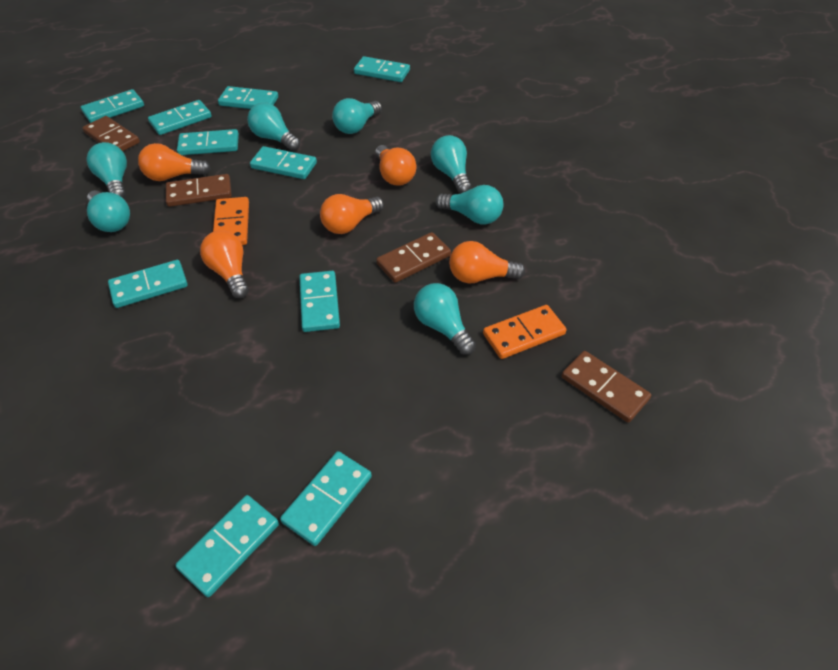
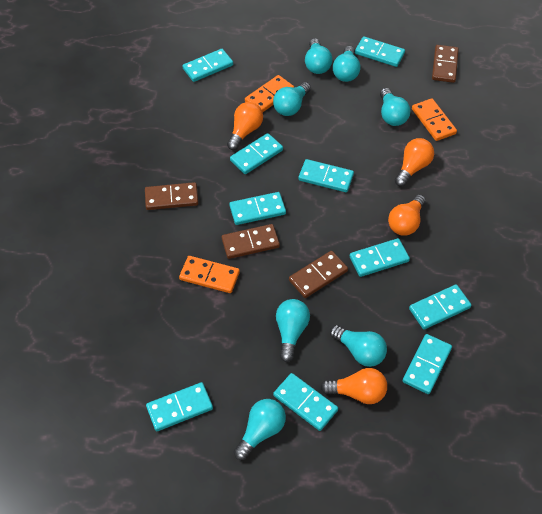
orange domino: [213,197,249,245] [483,305,567,359] = 2 -> [179,256,240,293] [245,75,294,112] [412,98,457,141] = 3
orange light bulb: [138,143,211,181] [200,230,249,298] [320,194,384,234] [375,145,416,186] [449,241,525,283] = 5 -> [227,102,263,150] [321,368,387,404] [388,195,426,236] [395,138,434,187] = 4

